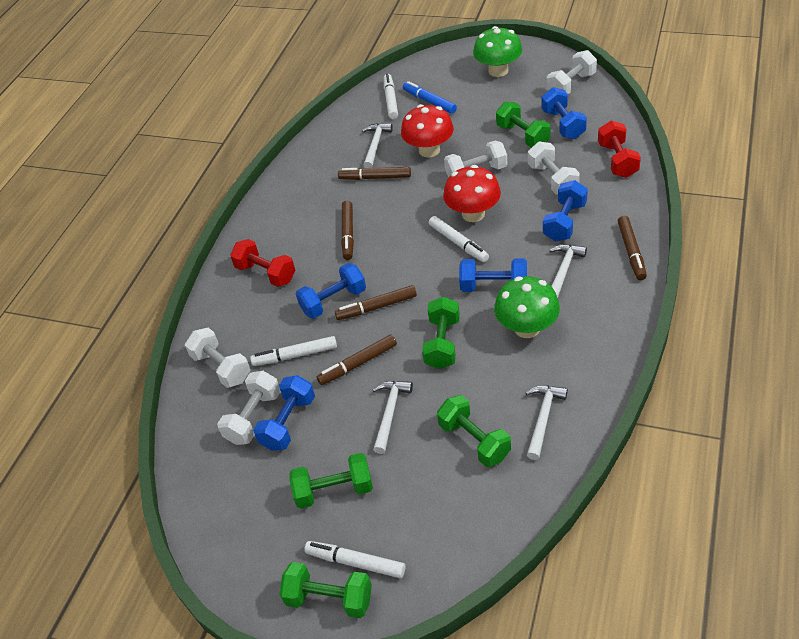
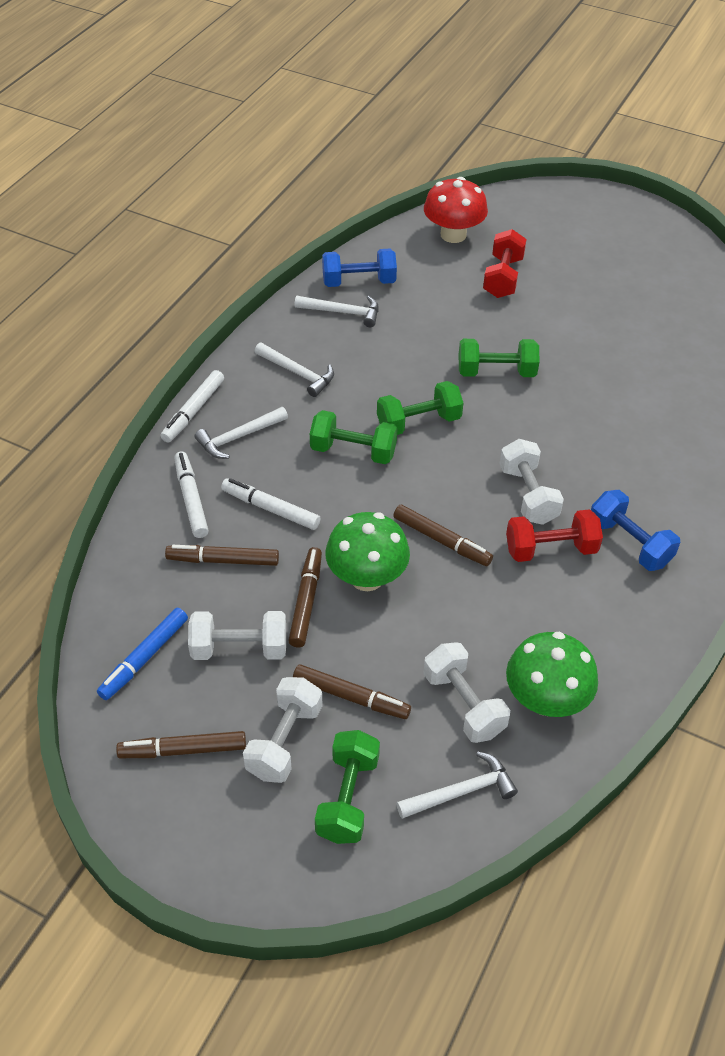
blue dumbbell: [253,375,315,451] [296,263,366,319] [459,258,527,292] [542,87,587,139] [543,180,588,242] = 5 -> [322,249,397,287] [591,490,680,571] = 2
green dumbbell: [279,562,372,618] [290,453,373,509] [422,297,460,369] [437,395,511,467] [496,102,550,148] = 5 -> [310,410,398,464] [315,730,380,844] [377,381,463,435] [459,339,539,377] = 4
red mushroom: [401,104,454,158] [443,165,501,222] = 2 -> [424,177,488,243] = 1
white dumbbell: [185,328,250,388] [217,371,281,445] [444,141,507,178] [528,142,580,195] [547,50,597,94] = 5 -> [188,611,286,660] [243,677,323,783] [423,642,510,743] [500,439,564,525] = 4
white marker: [250,336,337,366] [304,541,405,578] [384,73,398,119] [429,216,489,262] = 4 -> [160,370,224,442] [174,451,209,538] [221,478,321,530] = 3

